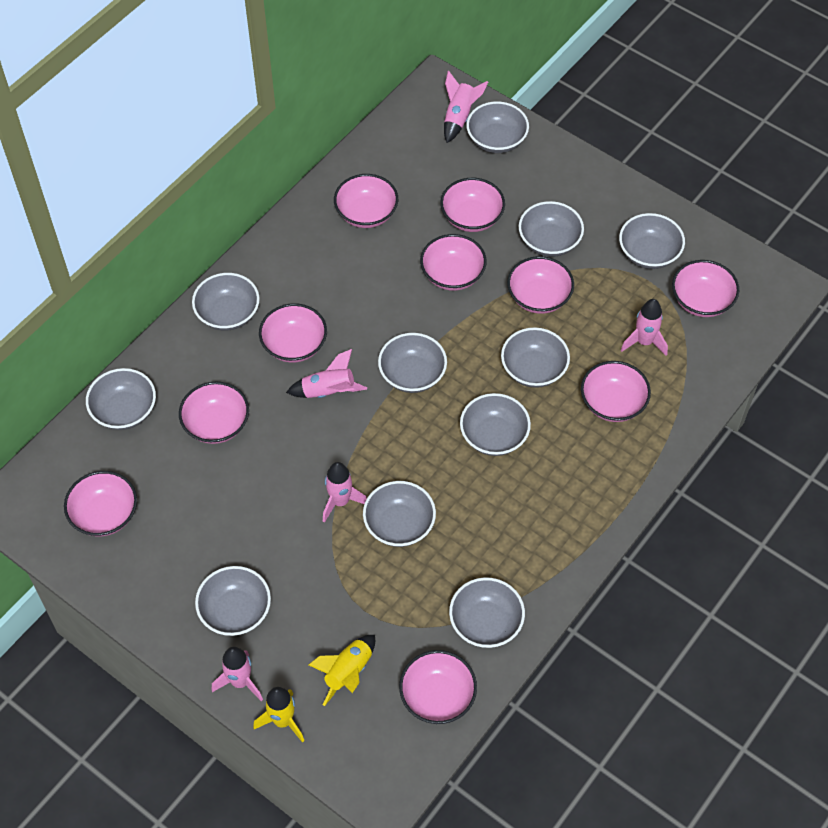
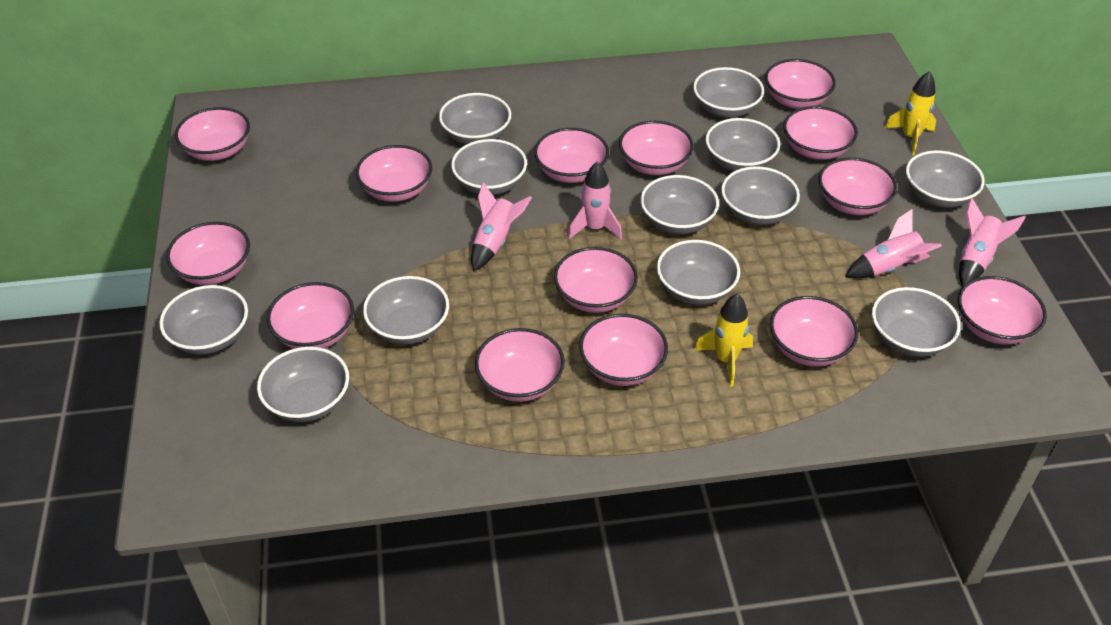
grey bowl: [86,368,156,430] [192,273,260,331] [195,566,271,636] [363,481,436,547] [378,333,447,393] [449,577,525,648] [460,393,531,456] [466,101,529,153] [501,327,570,388] [519,201,584,257] [619,213,685,269] = 11 -> [159,285,248,355] [257,347,349,422] [363,276,449,345] [439,93,511,145] [451,139,527,195] [640,175,719,234] [657,240,740,305] [693,67,764,118] [706,118,780,171] [721,166,800,225] [872,287,961,357] [906,150,985,208] = 12
pink bowl: [64,471,137,536] [179,381,249,444] [259,303,327,363] [334,174,398,228] [399,650,477,724] [420,234,487,291] [440,178,505,232] [507,256,574,314] [581,361,651,422] [672,260,739,317] = 10 -> [166,222,250,285] [175,107,250,161] [267,282,354,349] [356,145,432,202] [475,328,565,402] [534,128,609,183] [554,247,638,313] [579,314,668,386] [619,121,694,175] [765,59,836,109] [770,296,858,366] [783,106,858,160] [819,157,897,215] [958,276,1047,345] = 14
pink rocket: [212,647,263,701] [286,349,367,398] [323,462,367,523] [444,71,488,143] [621,299,668,356] = 5 -> [471,182,532,271] [568,161,622,240] [845,209,942,279] [959,198,1026,287] = 4

